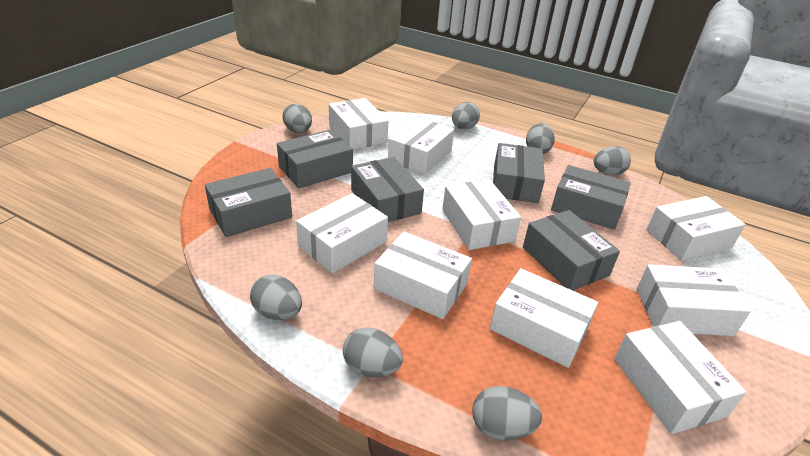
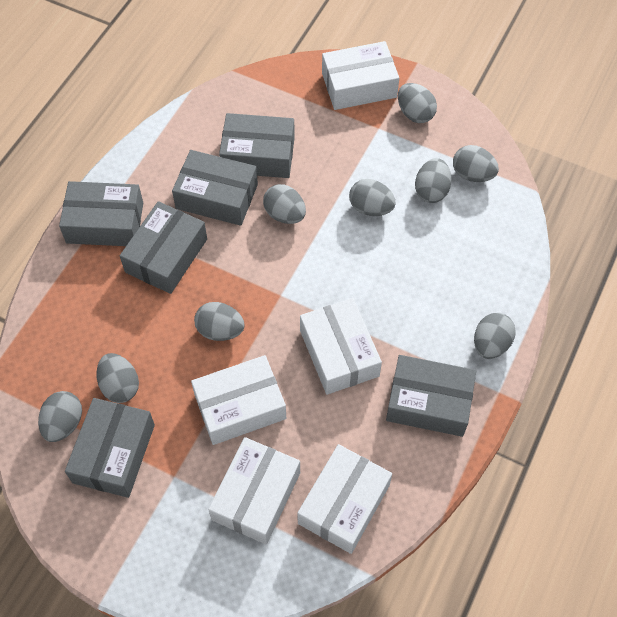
grey egg: [250,275,302,320] [282,104,312,133] [343,327,403,377] [452,102,480,129] [472,386,542,440] [526,123,555,154] [594,146,631,175] = 7 -> [38,391,82,442] [96,353,139,403] [194,302,245,341] [263,184,306,224] [349,179,396,216] [398,83,437,123] [415,158,451,203] [453,145,499,182] [474,313,516,359] = 9
white box: [296,193,388,273] [329,98,388,150] [374,231,472,319] [388,117,454,175] [442,179,521,250] [490,268,598,368] [614,321,746,434] [637,264,751,336] [647,196,746,261] = 9 -> [191,355,286,445] [208,437,300,545] [297,444,392,554] [300,298,382,395] [322,41,399,110] = 5

